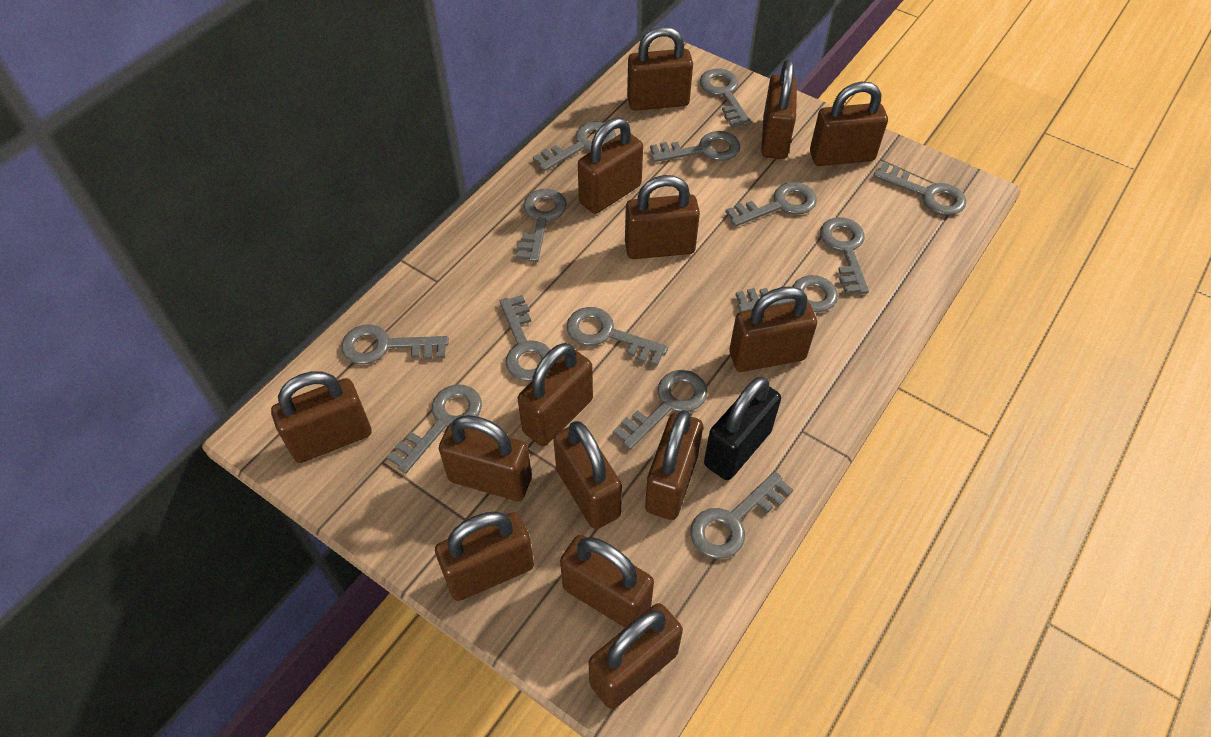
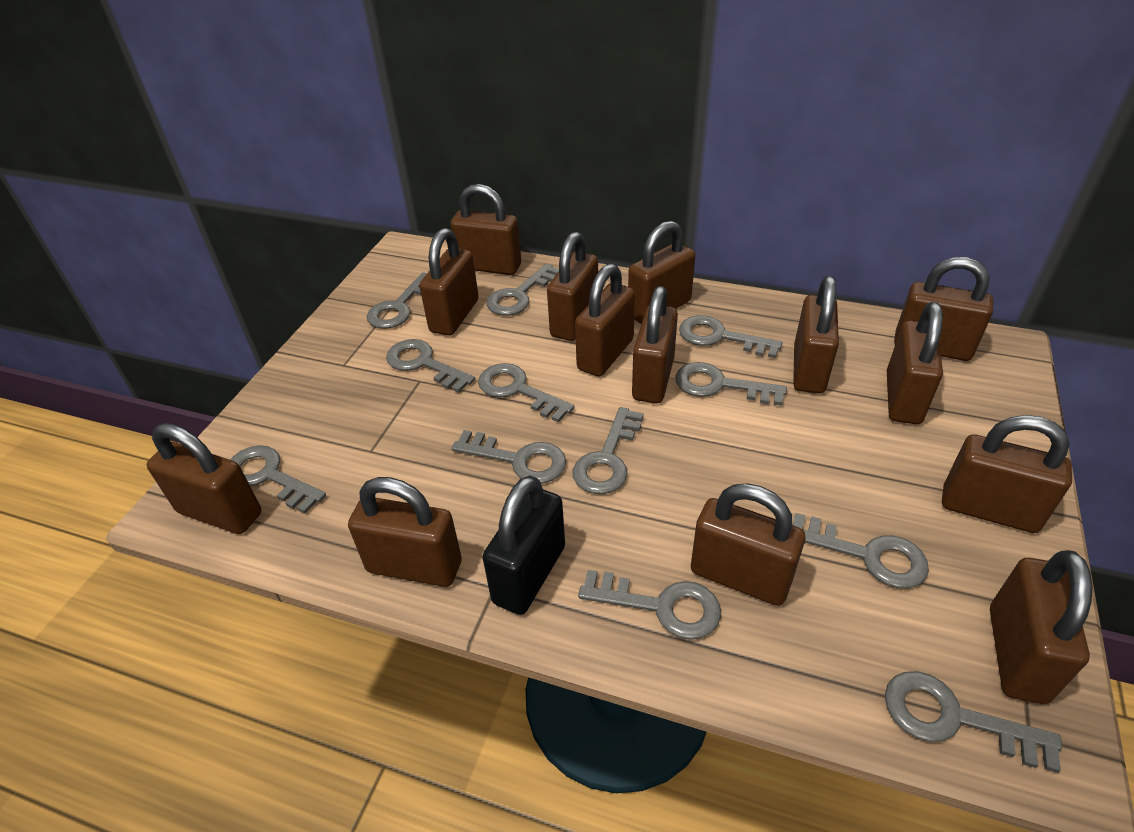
grey key: [341,324,449,364] [387,384,482,473] [500,295,551,381] [516,189,567,262] [533,122,616,171] [566,307,668,366] [613,370,707,450] [650,131,740,162] [690,471,793,559] [700,68,751,128] [725,182,817,227] [736,275,838,312] [820,217,869,294] [873,162,966,215] = 14 -> [230,445,326,514] [367,272,427,329] [386,339,475,393] [452,430,566,484] [478,363,575,423] [487,264,559,316] [573,407,644,494] [578,570,721,640] [676,362,787,406] [679,315,782,358] [793,513,929,588] [885,671,1062,773] = 12

